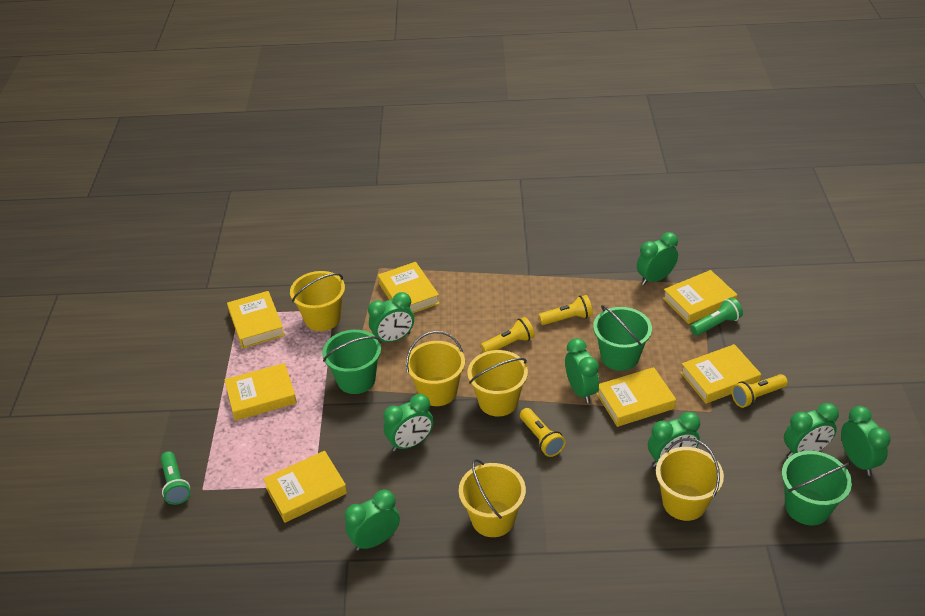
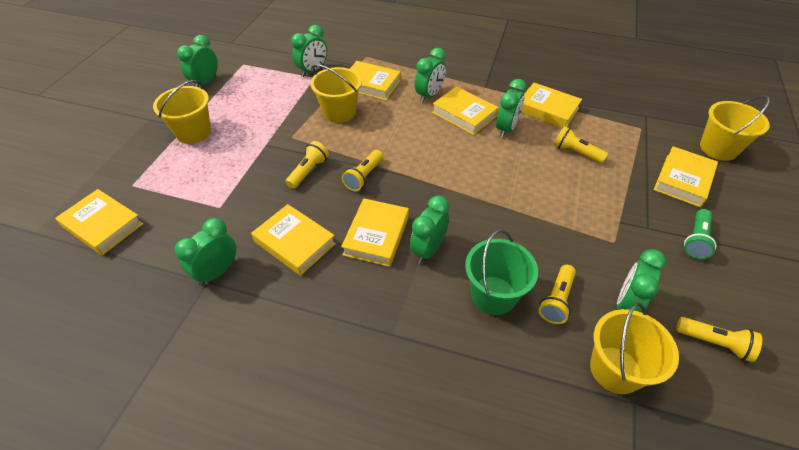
green bucket: [322,330,381,394] [593,305,652,371] [782,451,852,525] = 3 -> [465,230,538,315] = 1
green clock: [345,489,400,551] [368,292,414,344] [383,394,433,452] [565,338,599,403] [637,232,678,285] [648,412,700,467] [784,403,839,458] [841,406,891,476] = 8 -> [174,218,236,286] [177,35,218,87] [291,25,327,77] [410,195,450,264] [414,48,446,103] [496,79,527,138] [617,249,666,313] = 7
green flashlight: [160,451,191,505] [690,297,743,336] = 2 -> [684,209,717,259] = 1
yellow bucket: [290,271,345,331] [406,331,465,406] [459,459,526,537] [467,350,528,416] [656,438,724,521] = 5 -> [153,80,211,144] [310,64,362,123] [590,303,679,394] [700,95,770,161] = 4
yellow flashlight: [481,317,535,352] [520,408,566,457] [538,295,593,325] [732,374,788,408] = 4 -> [285,141,329,189] [342,150,383,191] [539,265,576,324] [554,126,608,163] [676,317,762,362] = 5

